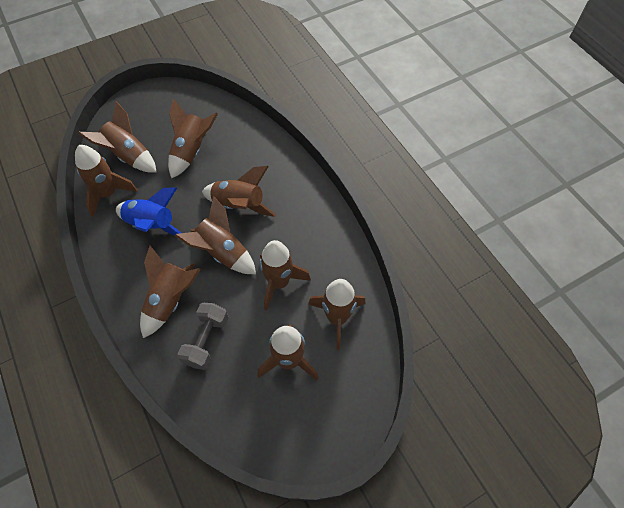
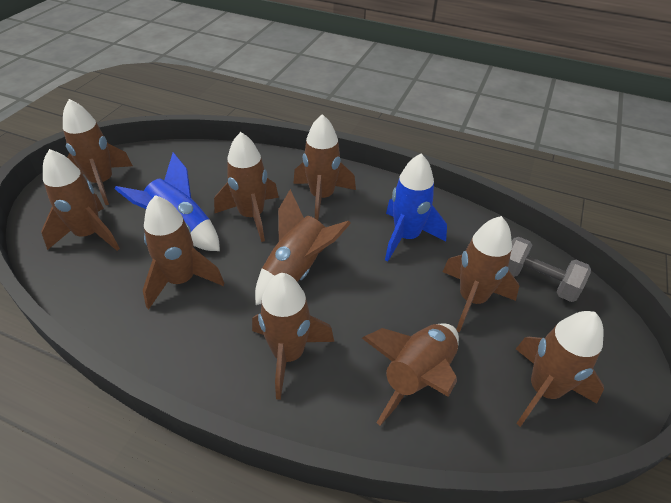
blue rocket: [116,187,181,236] = 1 -> [114,152,220,251] [385,154,447,262] = 2
brown rocket: [75,145,138,217] [78,101,157,173] [140,246,201,338] [168,98,218,178] [175,196,256,274] [202,166,276,217] [257,325,319,380] [260,240,311,310] [308,279,365,350] = 9 -> [41,149,120,251] [63,99,133,205] [143,195,224,309] [214,132,279,242] [252,273,334,400] [255,189,351,305] [293,114,356,220] [362,324,459,426] [443,216,519,332] [516,311,604,427] = 10

